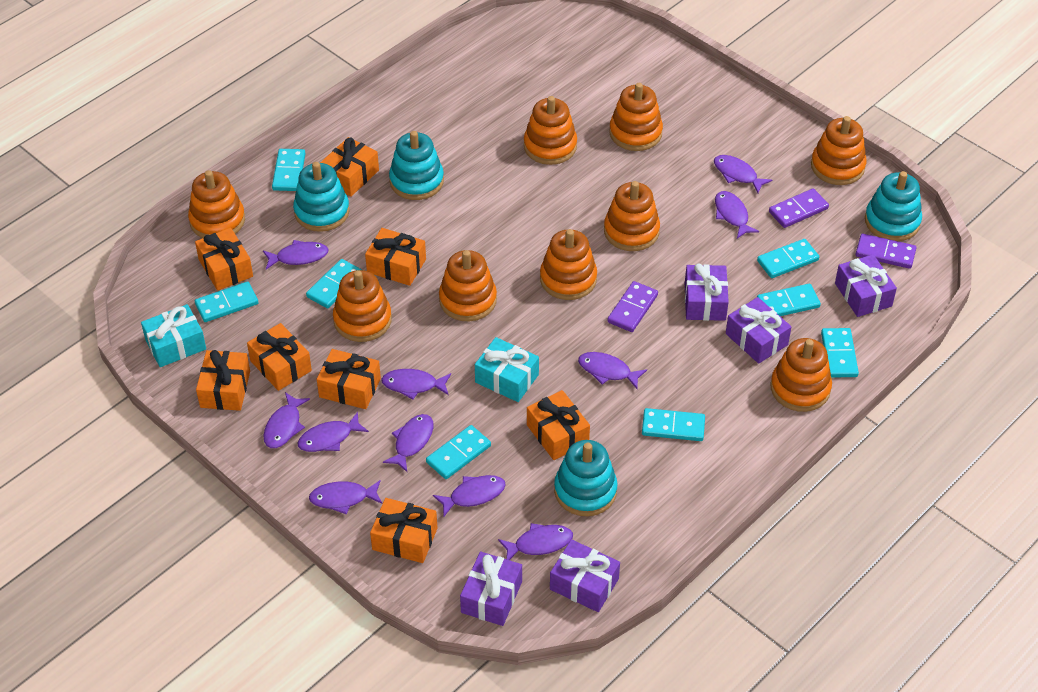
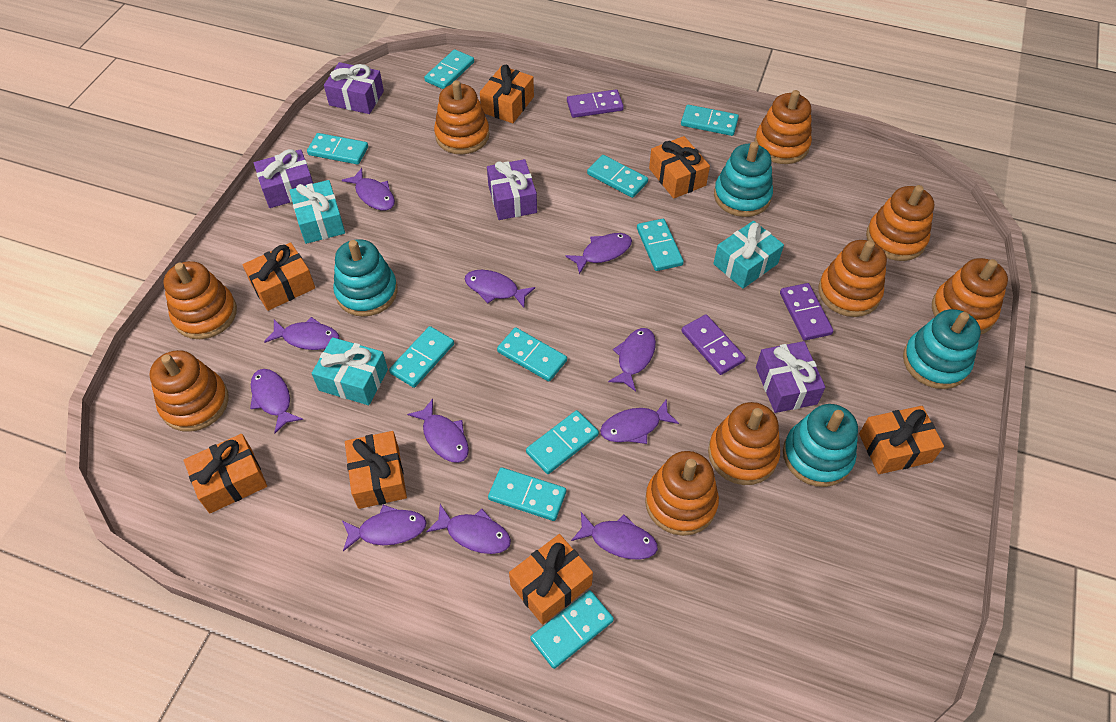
orange gift: [195,228,253,291] [196,350,250,411] [247,323,312,391] [317,349,381,409] [320,137,379,197] [365,228,426,286] [370,498,437,563] [527,390,590,460] = 8 -> [183,434,267,513] [243,242,315,311] [345,431,407,509] [480,65,534,124] [509,534,593,625] [649,136,710,199] [859,406,944,474] = 7
purple gift: [460,551,522,626] [550,539,620,612] [685,263,729,321] [726,297,791,364] [835,255,897,317] = 5 -> [254,149,313,208] [324,62,384,114] [487,159,537,220] [756,341,826,413] = 4
turquoise domino: [195,282,258,322] [272,149,306,191] [306,259,362,309] [426,425,491,479] [642,408,705,441] [757,239,819,278] [757,284,821,316] [821,328,859,378] = 8 -> [307,133,368,165] [389,326,454,388] [424,49,474,89] [488,467,566,521] [497,327,567,382] [526,410,599,474] [530,590,614,669] [587,155,648,198] [637,219,684,271] [681,105,739,136] = 10
turquoise gift: [141,304,206,367] [475,337,539,402] = 2 -> [289,180,345,244] [312,337,388,405] [713,221,784,289] = 3

